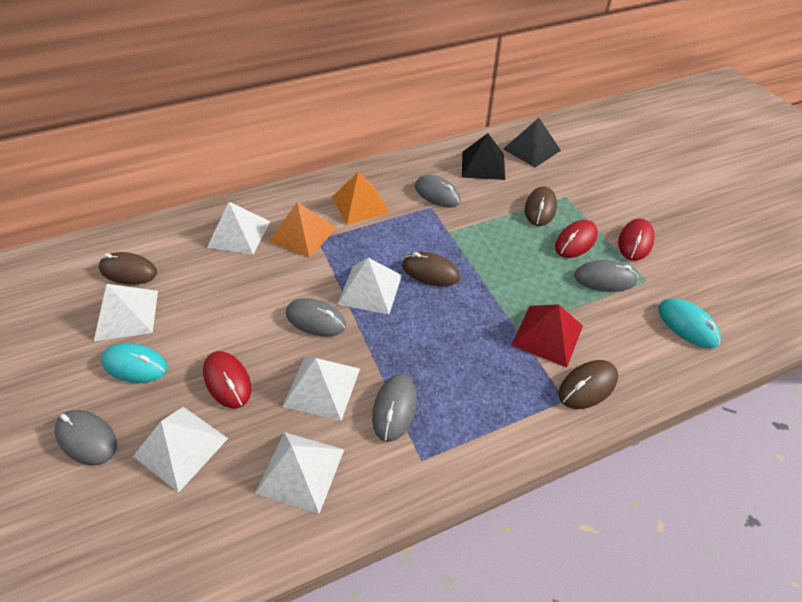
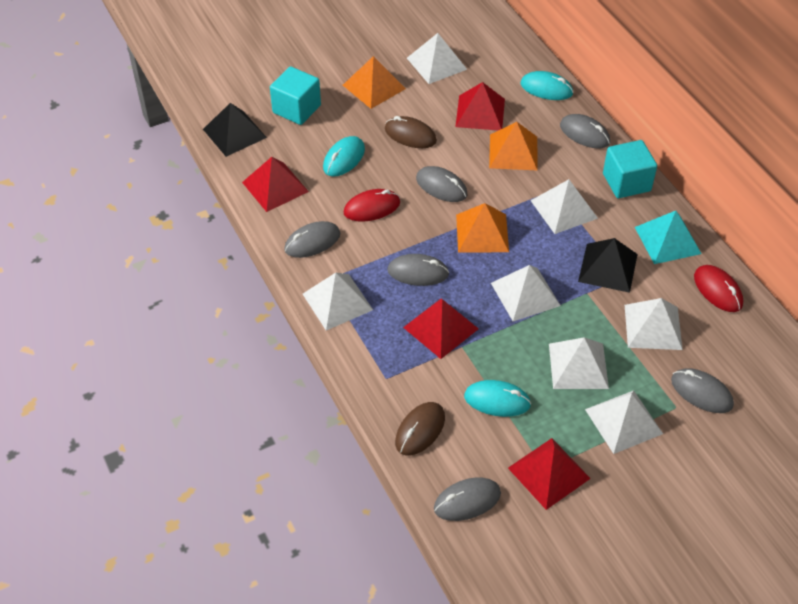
brown mouse: [99,252,157,285] [402,252,460,287] [525,186,557,226] [558,360,618,409] = 4 -> [385,116,437,148] [395,402,445,456] = 2
grey mouse: [54,410,117,466] [286,298,346,337] [372,374,417,442] [415,175,461,208] [574,260,638,292] = 5 -> [284,221,340,258] [387,254,449,286] [416,166,467,202] [434,477,501,521] [560,114,610,148] [671,368,734,413] = 6
orange pyramid: [270,202,336,258] [332,172,390,225] = 2 -> [343,56,406,109] [456,203,509,253] [489,122,538,171] = 3
red mouse: [203,351,251,408] [555,220,598,258] [618,218,655,261] = 3 -> [343,189,400,222] [694,265,743,312] = 2
red pyramid: [512,304,583,368] = 1 -> [242,157,309,212] [403,299,478,359] [455,82,505,131] [508,438,591,510] = 4
turquoise cube: none = 0 -> [270,66,321,125] [603,140,657,198] = 2
turquoise mouse: [101,343,167,383] [658,299,721,348] = 2 -> [323,136,365,177] [464,380,531,417] [520,71,574,100] = 3
turquoise pyramid: none = 0 -> [635,211,702,264] = 1
white pyramid: [94,284,158,341] [133,407,228,493] [207,202,271,255] [255,432,344,514] [282,356,360,421] [337,258,402,314] = 6 -> [303,273,373,331] [407,33,467,84] [491,265,561,321] [530,179,598,234] [549,337,609,389] [585,390,663,454] [625,298,683,350] = 7

